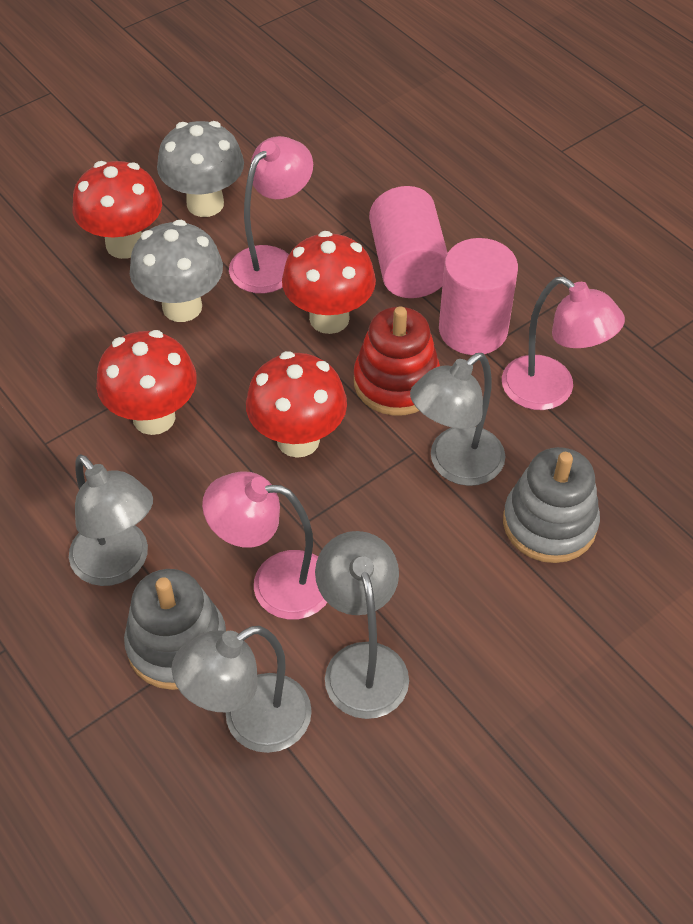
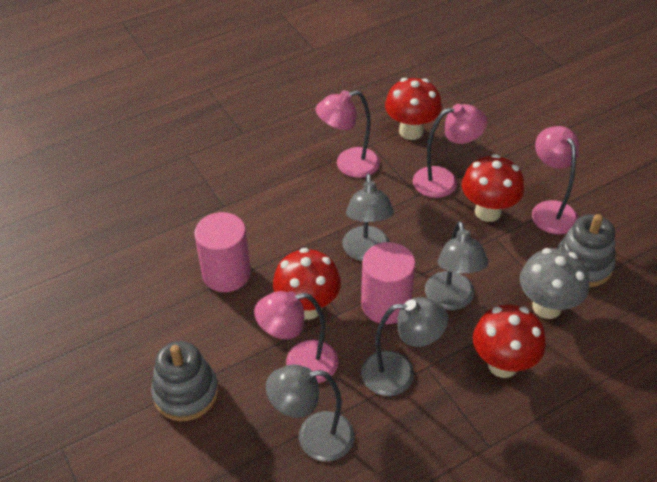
grey mushroom: [130,220,223,322] [157,121,244,217] = 2 -> [520,248,589,319] = 1
pink lamp: [202,471,327,620] [229,136,313,294] [502,277,625,410] = 3 -> [254,291,338,383] [316,90,380,178] [413,104,487,198] [532,126,579,234] = 4
red stacking toy: [354,306,440,416] = 1 -> none = 0

